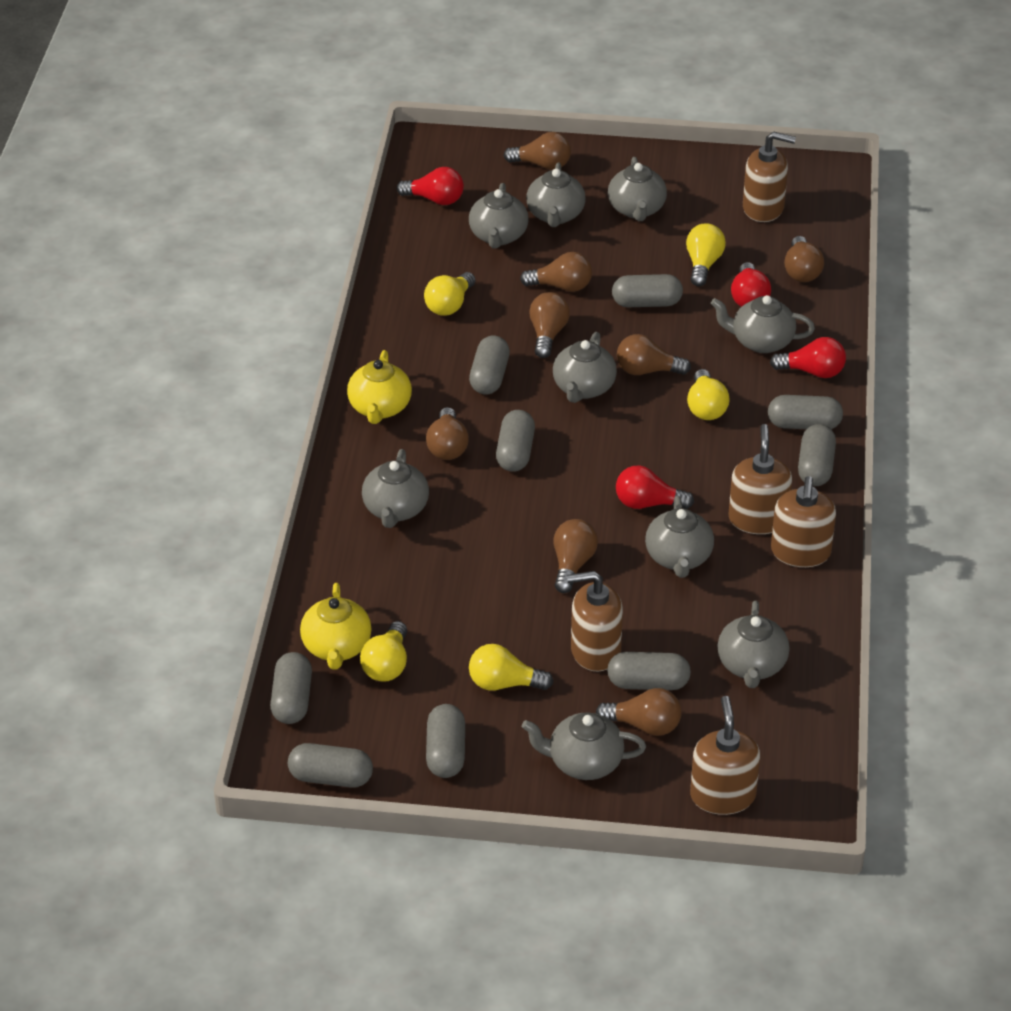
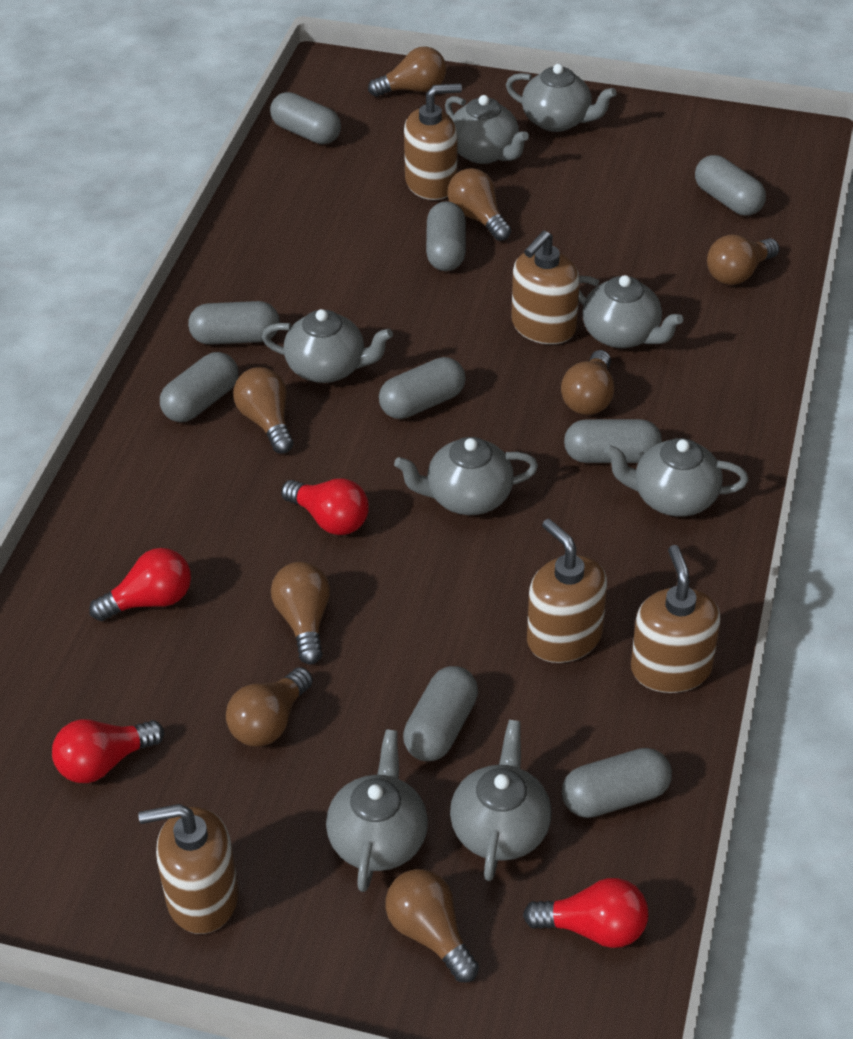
grey teapot: [362,449,429,528] [469,183,528,249] [522,713,646,780] [526,162,586,227] [553,332,617,403] [608,157,667,221] [645,496,714,578] [711,295,815,353] [717,601,789,688] = 9 -> [262,309,393,383] [326,729,428,892] [394,437,538,515] [445,95,529,164] [450,720,552,881] [506,64,616,132] [578,275,684,348] [604,438,748,517] = 8
yellow light bulb: [360,621,407,682] [424,272,476,316] [469,644,553,691] [686,223,726,286] [687,369,730,420] = 5 -> none = 0
yellow teapot: [300,583,372,670] [347,350,412,424] = 2 -> none = 0

